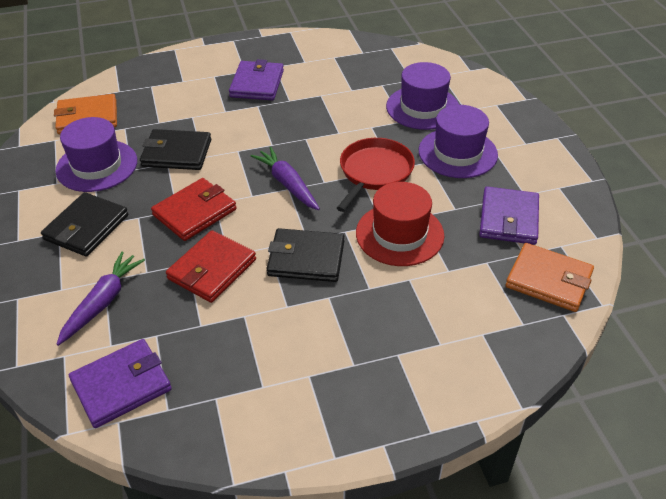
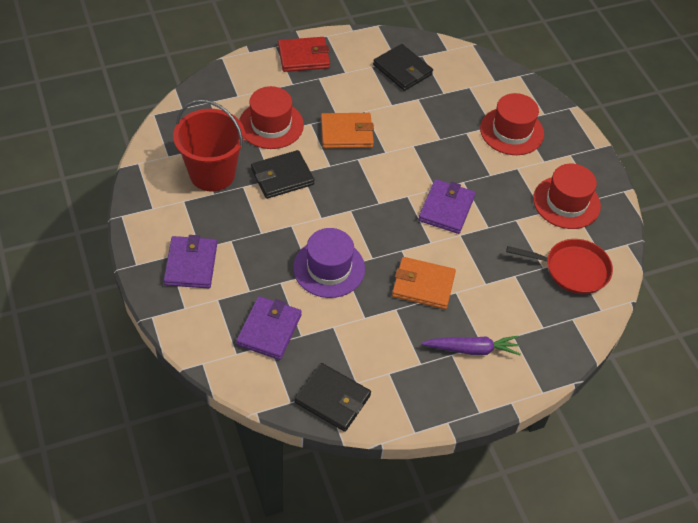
purple carrot: [56,252,145,346] [251,147,320,210] = 2 -> [421,336,521,355] = 1
purple hat: [55,117,137,192] [386,62,459,130] [419,105,498,178] = 3 -> [293,228,365,298] = 1
red bucket: none = 0 -> [173,100,245,191] = 1
red hat: [356,182,445,266] = 1 -> [239,86,304,149] [480,93,544,155] [533,164,601,229] = 3
red wallet: [151,178,237,241] [166,230,256,303] = 2 -> [278,37,330,72] = 1

